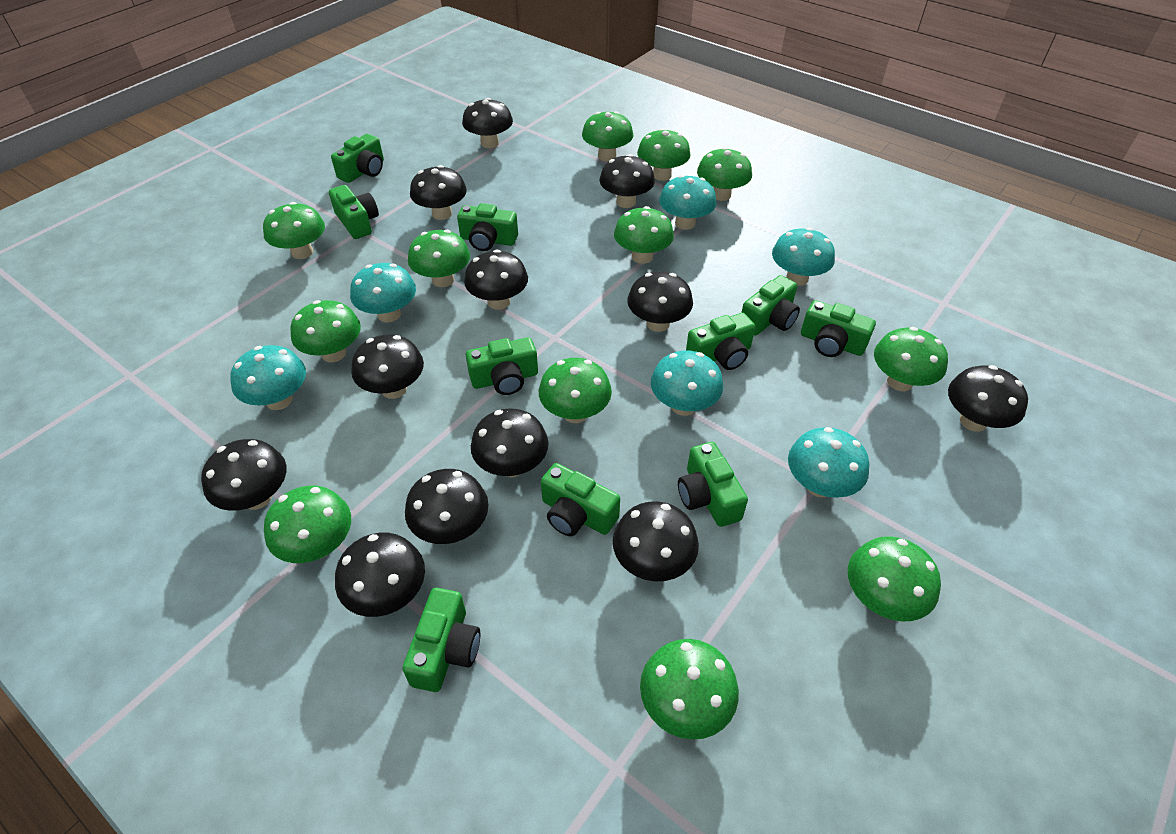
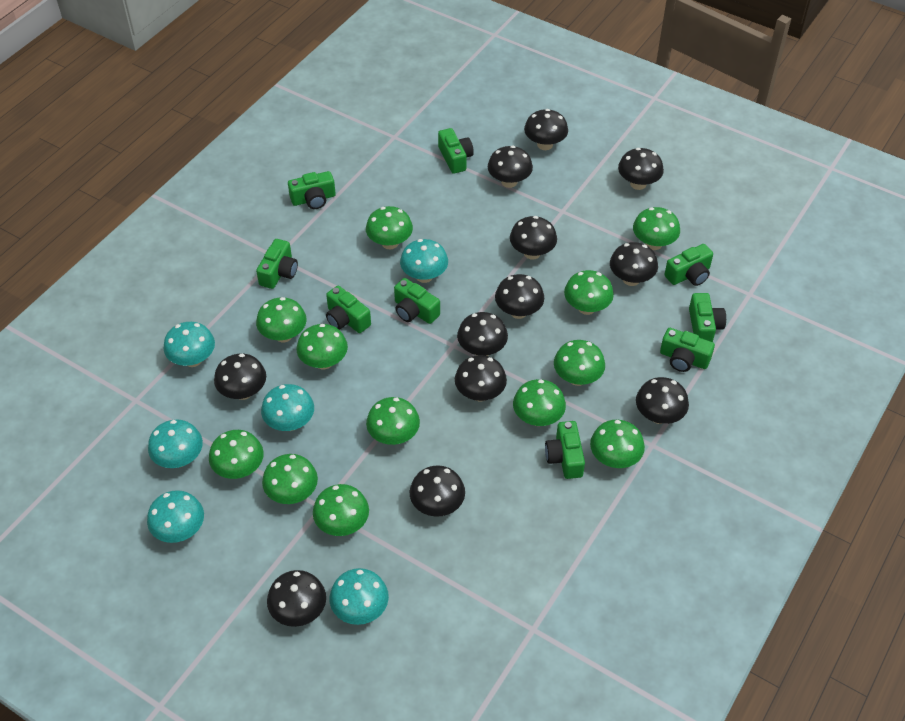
green camera: [329,185,379,239] [331,134,384,183] [402,588,480,692] [457,203,518,251] [466,337,538,395] [541,463,620,536] [678,442,748,527] [686,313,755,370] [741,275,800,336] [801,300,876,357] = 10 -> [256,239,298,289] [288,171,336,209] [326,286,371,333] [394,278,440,324] [438,128,474,174] [545,421,585,479] [660,328,715,372] [664,244,713,286] [689,293,726,342] = 9

